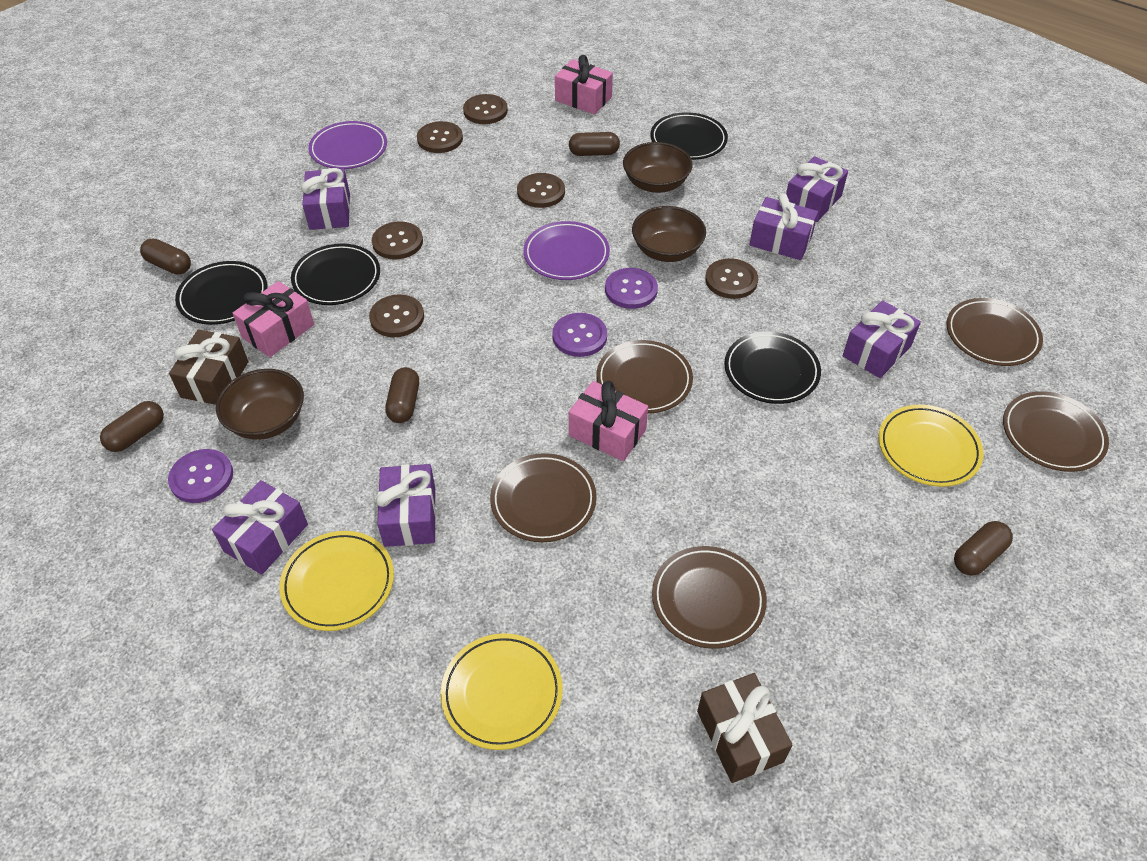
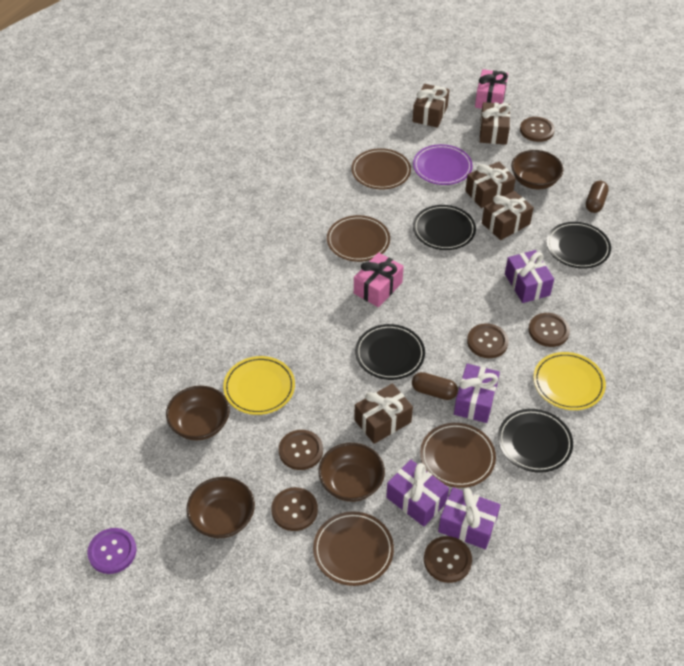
brown bowl: [216,369,304,440] [623,142,693,193] [632,206,706,262] = 3 -> [166,386,230,440] [186,477,255,538] [318,443,385,502] [511,150,564,189] = 4
brown capsule: [100,401,164,452] [140,238,191,275] [385,367,419,423] [569,132,620,156] [954,521,1013,576] = 5 -> [412,372,458,400] [586,181,609,213] = 2
brown gift: [169,329,248,405] [697,673,792,783] = 2 -> [354,383,413,444] [413,84,449,128] [465,162,516,208] [480,102,511,145] [482,191,534,240] = 5
brown plate: [490,453,597,542] [596,340,693,414] [652,546,767,649] [946,298,1043,366] [1003,391,1109,472] = 5 -> [313,512,394,586] [327,215,390,262] [351,148,411,189] [420,423,496,488] = 4
pink gift: [233,281,314,357] [555,55,613,114] [569,381,648,461] = 3 -> [354,252,404,307] [475,69,508,109] = 2
purple button: [168,449,233,503] [552,313,607,357] [605,268,658,309] = 3 -> [87,528,137,574] = 1
purple gift: [212,480,308,575] [301,168,350,230] [376,464,436,547] [749,193,818,260] [786,156,848,222] [843,300,921,378] = 6 -> [386,460,449,526] [438,487,500,549] [454,364,500,423] [505,250,554,303] = 4
purple plate: [308,121,387,169] [523,221,610,280] = 2 -> [413,144,473,185] = 1
yellow plate: [279,531,394,631] [441,633,563,750] [878,405,983,487] = 3 -> [223,356,295,415] [533,352,606,410] = 2

